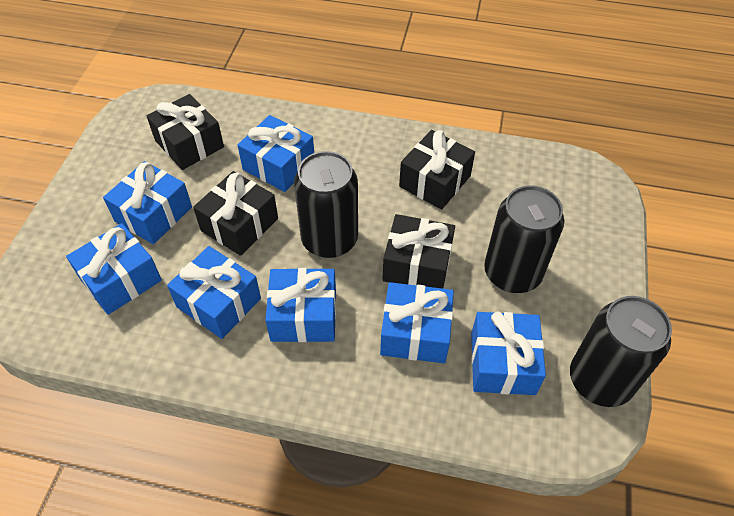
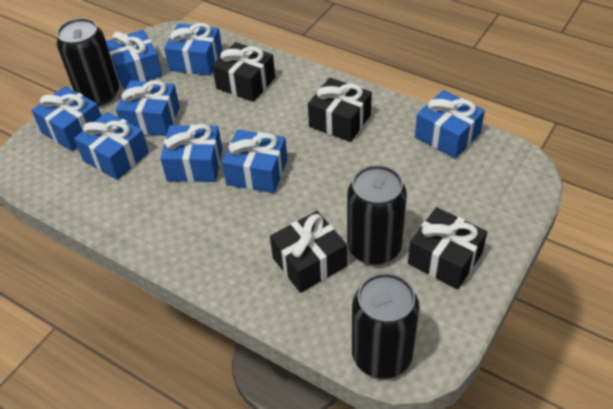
blue gift: [66,223,162,315] [103,161,192,244] [167,246,261,339] [238,115,314,192] [265,268,336,342] [380,282,454,363] [471,312,546,395] = 7 -> [32,86,101,151] [74,112,149,180] [106,30,163,89] [116,80,180,136] [160,124,222,182] [164,23,222,76] [222,129,287,193] [415,90,485,159] = 8

